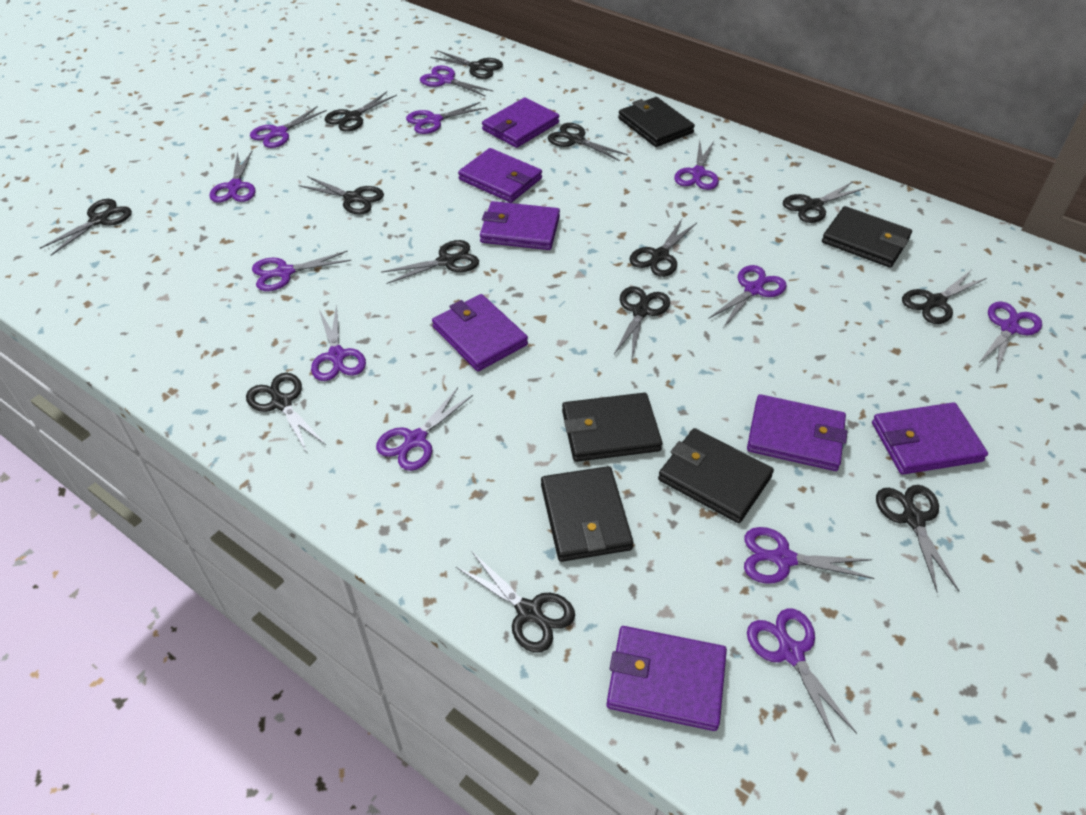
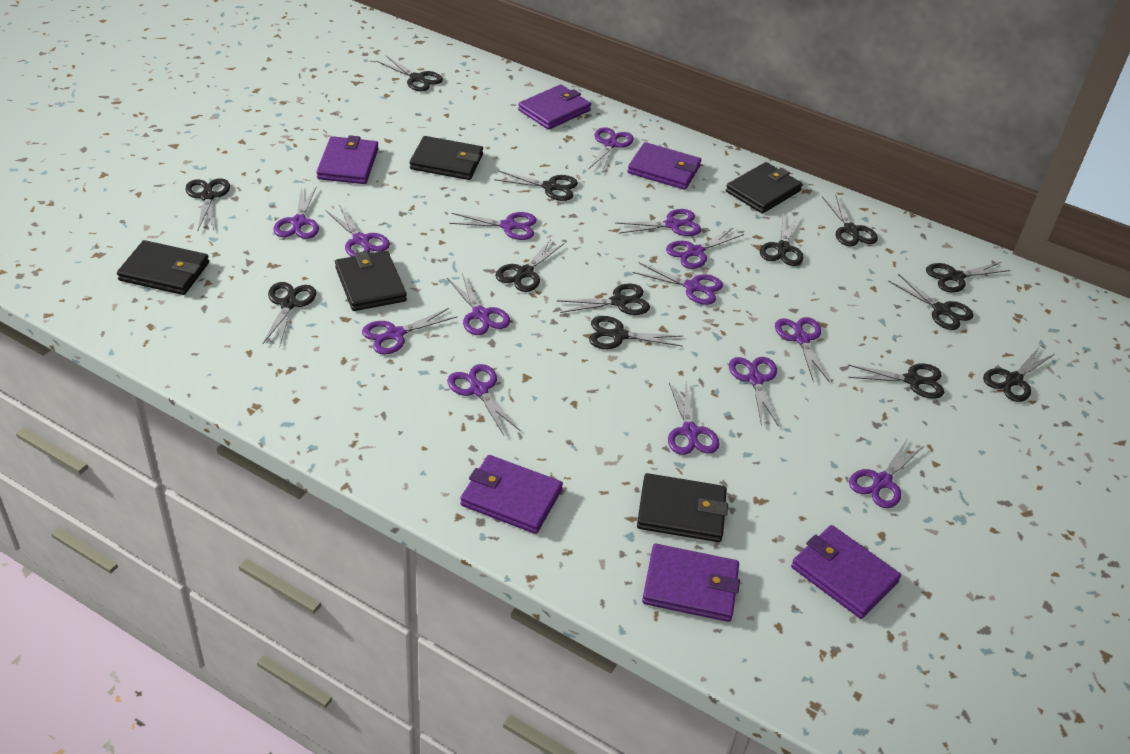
purple scissors: [209,151,255,203] [250,106,327,148] [252,251,351,291] [311,304,366,381] [376,388,473,471] [406,102,487,134] [420,65,494,97] [674,140,719,190] [708,265,787,328] [744,527,875,584] [747,608,857,743] [978,302,1042,371] = 12 -> [273,186,319,239] [326,205,390,257] [362,308,457,354] [447,273,510,335] [447,364,520,435] [449,212,537,240] [588,127,634,172] [616,209,701,236] [633,262,723,305] [666,227,744,269] [668,382,720,455] [729,357,779,427] [775,317,830,382] [849,438,924,508] = 14
purple wallet: [432,294,528,371] [458,148,542,203] [480,201,560,250] [482,97,559,148] [606,626,727,731] [747,394,847,471] [872,402,988,475] = 7 -> [316,135,379,184] [460,455,563,534] [518,84,591,130] [628,142,701,190] [642,544,740,622] [791,525,901,619] = 6

